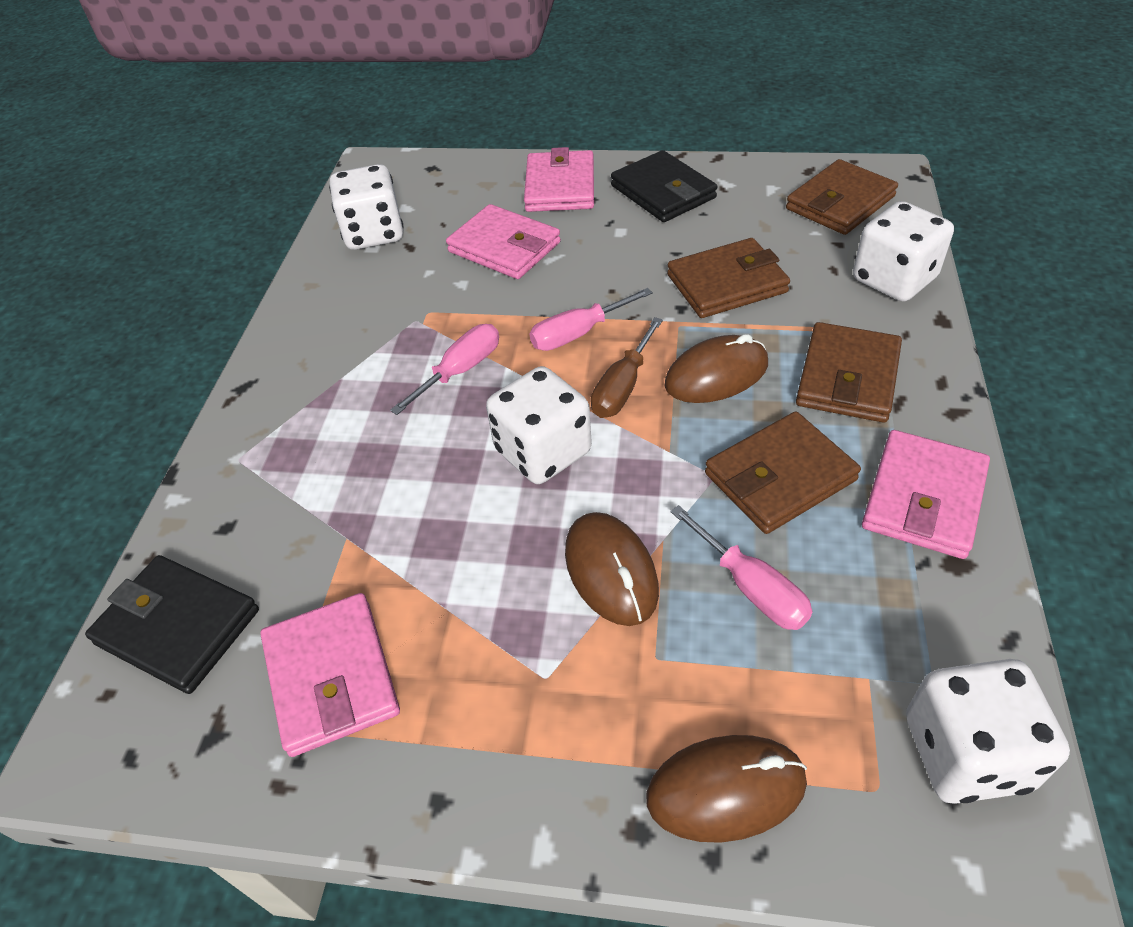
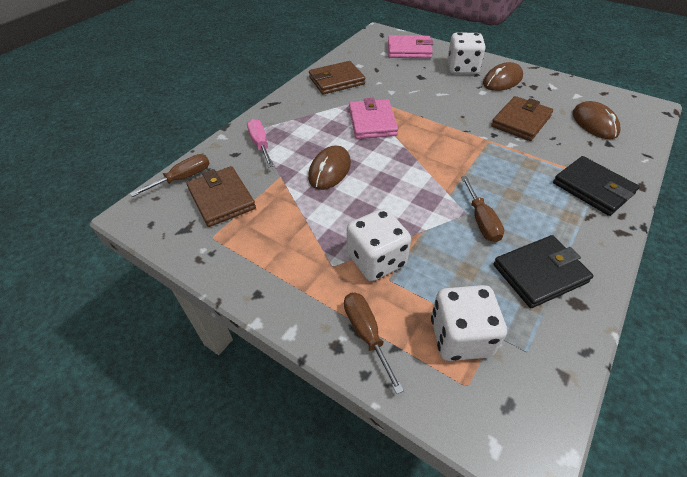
brown screwdriver: [591,317,663,418] = 1 -> [130,154,209,197] [344,293,404,394] [461,176,504,242] = 3
brown wallet: [667,238,790,318] [705,411,861,534] [786,159,898,235] [796,322,902,423] = 4 -> [187,166,256,227] [309,61,365,95] [491,96,553,141] = 3
pink screwdriver: [390,324,499,415] [529,288,653,351] [670,505,813,630] = 3 -> [247,119,273,167] = 1
pink wallet: [260,593,400,757] [446,204,561,279] [524,147,594,212] [862,430,990,559] = 4 -> [349,98,398,139] [388,35,433,58] = 2
white dice: [329,164,404,250] [486,366,592,484] [853,201,954,302] [906,659,1070,804] = 4 -> [347,208,411,281] [431,285,507,361] [447,32,486,74] = 3

